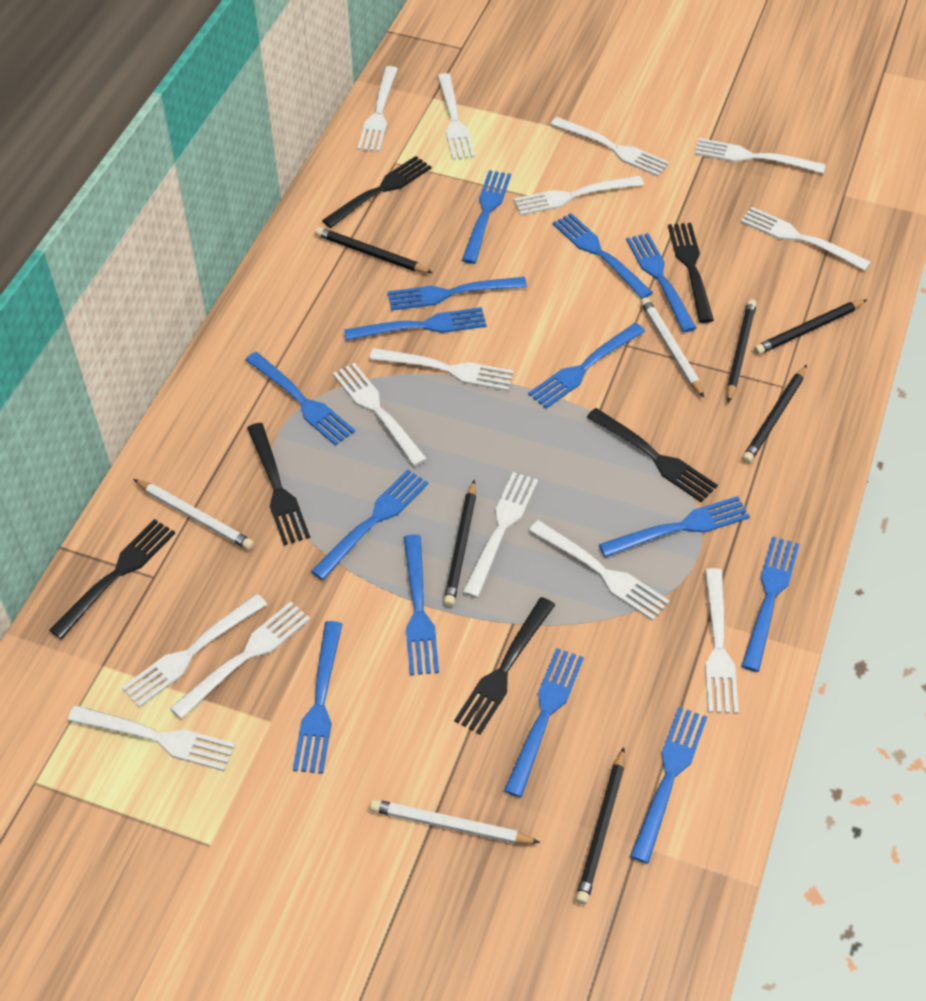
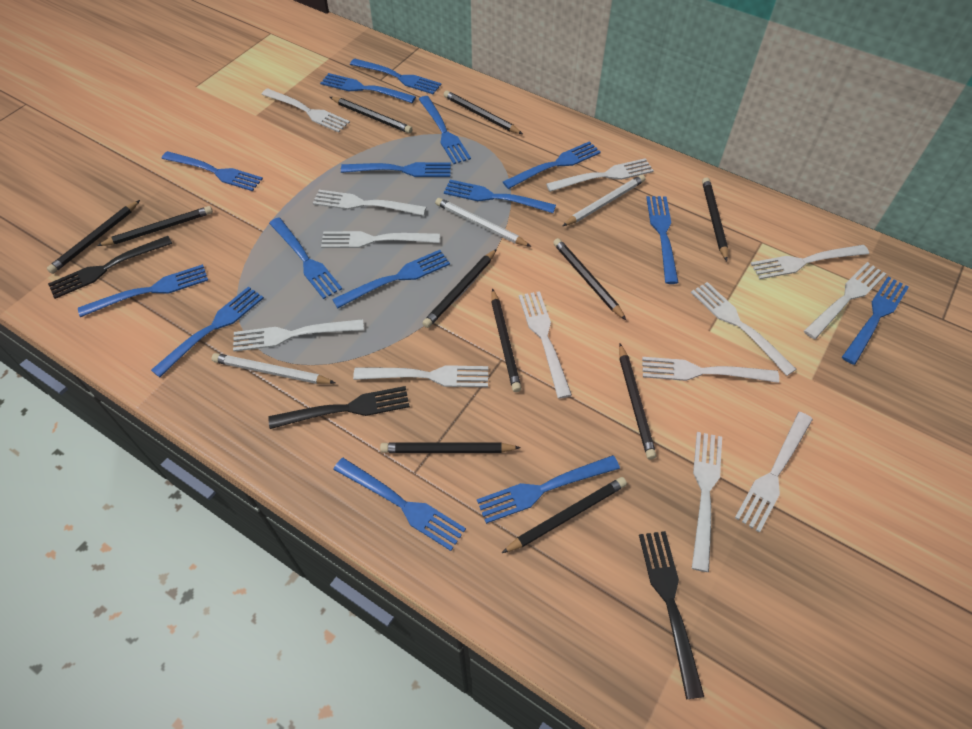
black fork: [49,519,175,639] [247,423,310,545] [322,156,431,228] [454,597,555,734] [587,408,718,502] [668,223,714,323] = 6 -> [48,236,172,299] [268,386,410,429] [639,531,704,699] = 3
black pencil: [315,227,433,273] [444,480,476,607] [576,747,625,904] [727,299,757,403] [742,365,807,463] [754,299,867,355] = 6 -> [47,200,140,274] [97,206,213,246] [330,97,412,134] [380,442,521,453] [422,249,497,328] [444,90,523,134] [491,288,522,392] [502,477,627,553] [553,238,626,320] [619,344,656,459] [702,177,728,261] = 11
blue fork: [245,352,355,446] [293,621,342,774] [311,469,428,580] [344,307,486,341] [388,277,527,311] [404,534,439,675] [462,170,511,264] [504,648,584,797] [528,323,645,409] [553,213,653,299] [599,496,750,558] [626,233,696,332] [630,707,707,864] [741,536,799,672] = 14 -> [78,264,208,317] [151,286,264,377] [161,151,263,191] [269,217,342,299] [320,73,416,103] [332,250,450,308] [333,458,466,551] [341,162,451,177] [350,59,442,94] [419,96,471,164] [444,180,556,213] [477,455,620,524] [503,141,601,189] [646,196,679,284] [842,276,909,365] = 15
white fork: [68,705,235,771] [122,594,267,708] [170,601,310,719] [333,363,427,466] [357,66,398,152] [370,348,514,391] [437,73,475,160] [462,472,538,598] [514,176,644,215] [529,520,670,621] [551,117,670,176] [694,138,826,174] [705,568,739,714] [740,207,871,271] = 14 -> [233,319,364,351] [261,88,350,133] [313,190,426,216] [321,231,440,248] [353,365,488,387] [519,291,572,399] [546,158,654,192] [642,357,779,383] [691,282,796,376] [692,432,722,572] [735,412,813,533] [751,245,869,279] [804,262,886,339] = 13

